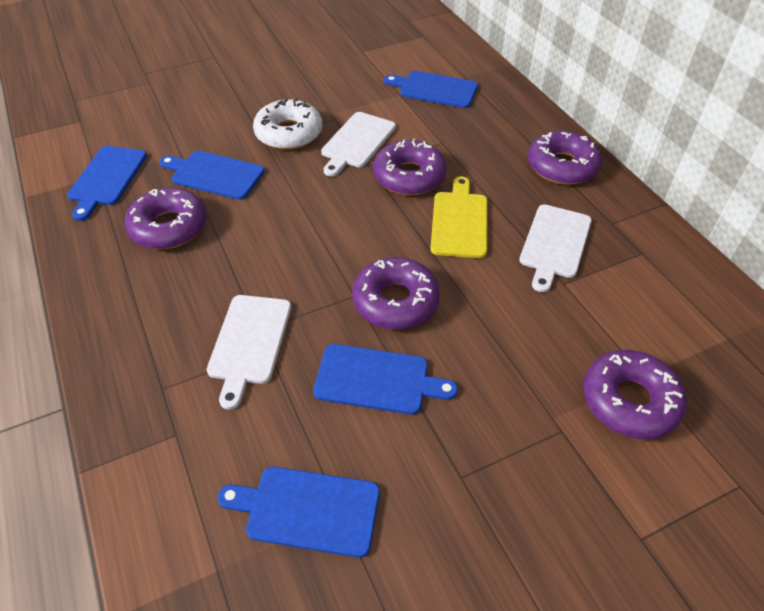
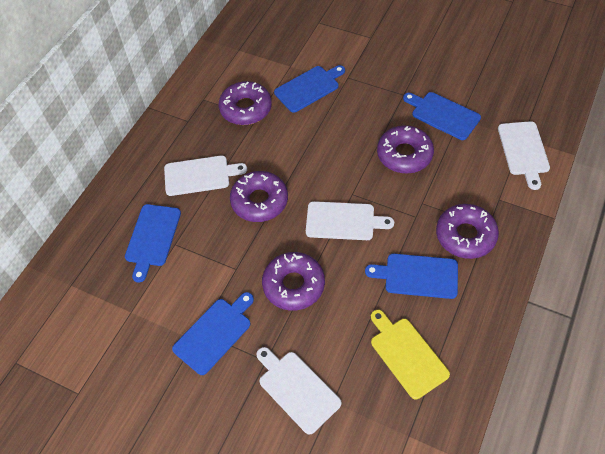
white cutting board: [207,295,291,410] [321,112,396,177] [519,204,592,292] = 3 -> [164,156,247,196] [257,347,342,435] [306,201,394,240] [498,121,550,190] = 4
white donut: [253,98,322,150] = 1 -> none = 0

